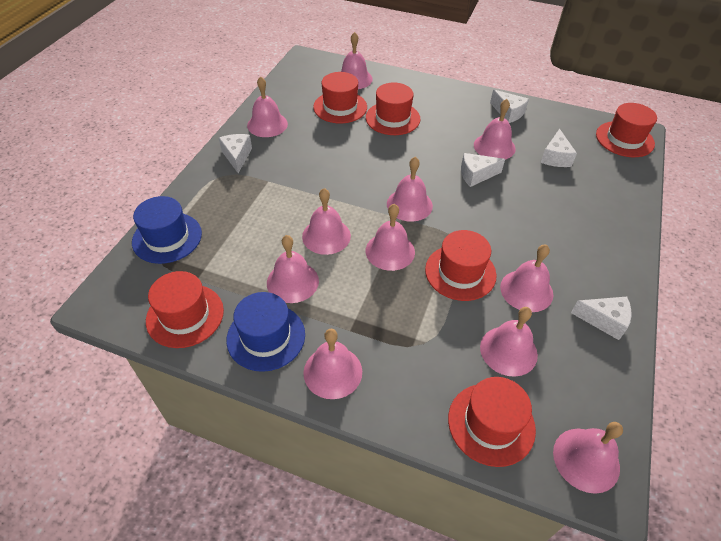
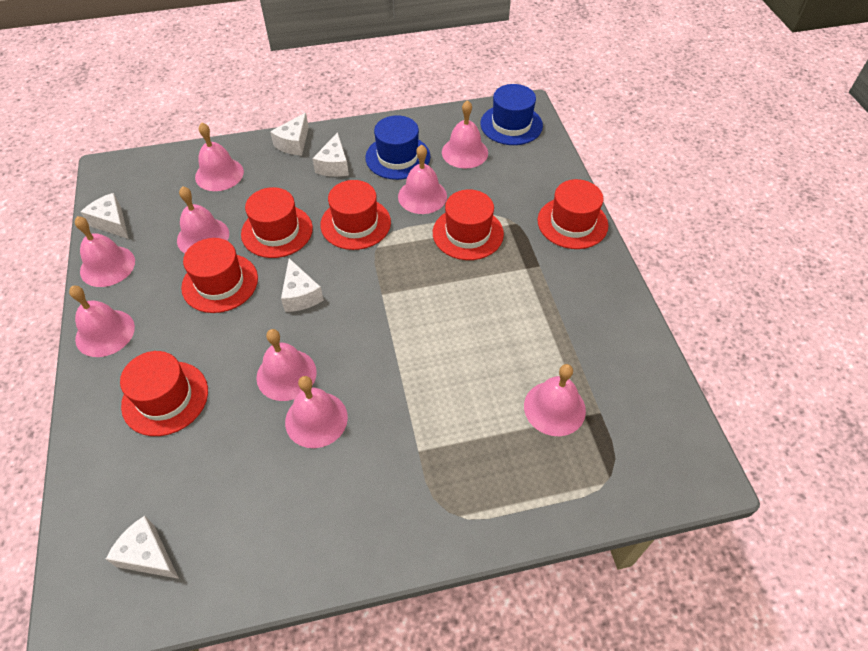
pink bell: [247,77,288,137] [267,235,319,303] [302,188,351,255] [303,329,362,399] [341,32,373,89] [366,204,415,271] [387,157,433,222] [474,99,515,160] [480,307,538,377] [500,245,553,312] [553,422,623,494] = 11 -> [69,286,135,357] [75,216,135,287] [177,186,229,253] [195,122,244,191] [256,329,317,401] [285,376,348,448] [398,145,447,214] [442,100,488,169] [524,364,586,436] = 9

